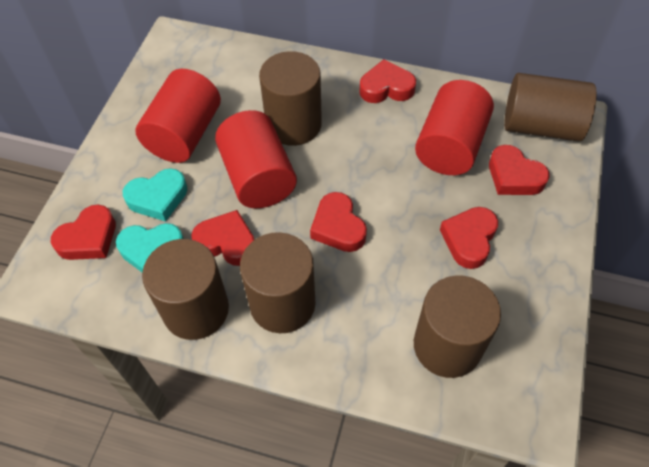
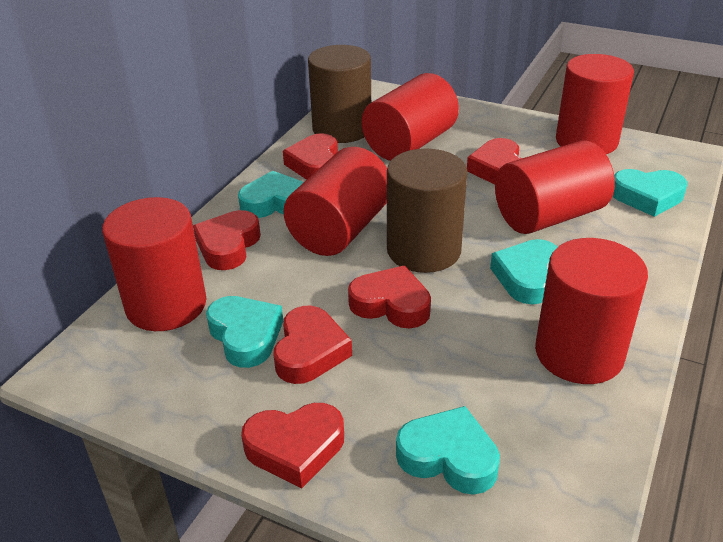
brown cylinder: [142,239,229,340] [240,232,316,333] [259,51,322,146] [414,275,501,378] [504,73,597,142] = 5 -> [308,45,371,143] [387,149,467,273] = 2
red cylinder: [135,69,221,163] [215,110,297,208] [415,80,494,175] = 3 -> [102,197,207,331] [283,147,387,256] [362,73,459,161] [495,140,615,234] [535,238,648,384] [556,54,634,154] = 6
turquoise heart: [116,223,184,272] [123,168,187,221] = 2 -> [206,296,283,368] [238,171,304,218] [396,406,500,495] [490,239,558,304] [613,169,687,217] = 5

